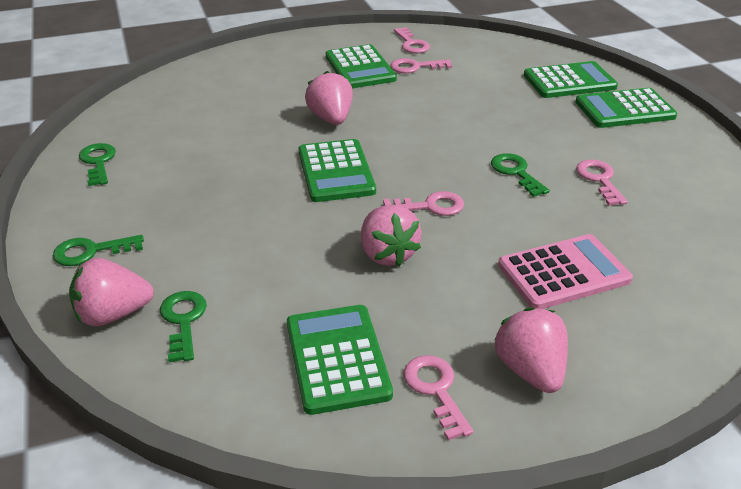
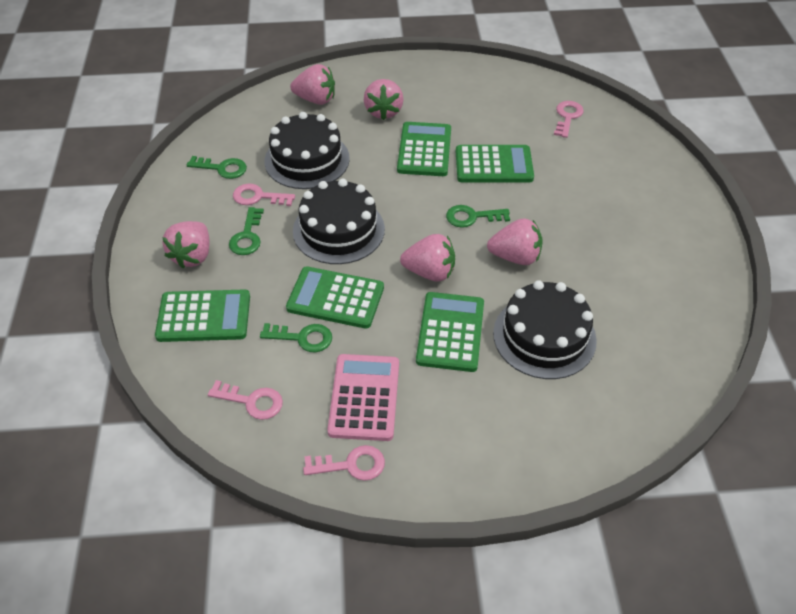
black cake: none = 0 -> [264,112,350,189] [293,178,385,264] [493,280,597,379] = 3
pink key: [383,191,464,216] [390,58,452,74] [394,27,430,53] [404,355,473,441] [576,160,628,206] = 5 -> [208,380,283,420] [233,184,295,206] [303,445,385,481] [554,101,584,138] = 4
pink strawberry: [69,258,154,326] [305,71,353,125] [361,205,422,266] [495,307,568,393] = 4 -> [162,221,210,269] [290,64,335,105] [364,79,404,120] [400,234,455,282] [487,218,543,265] = 5

